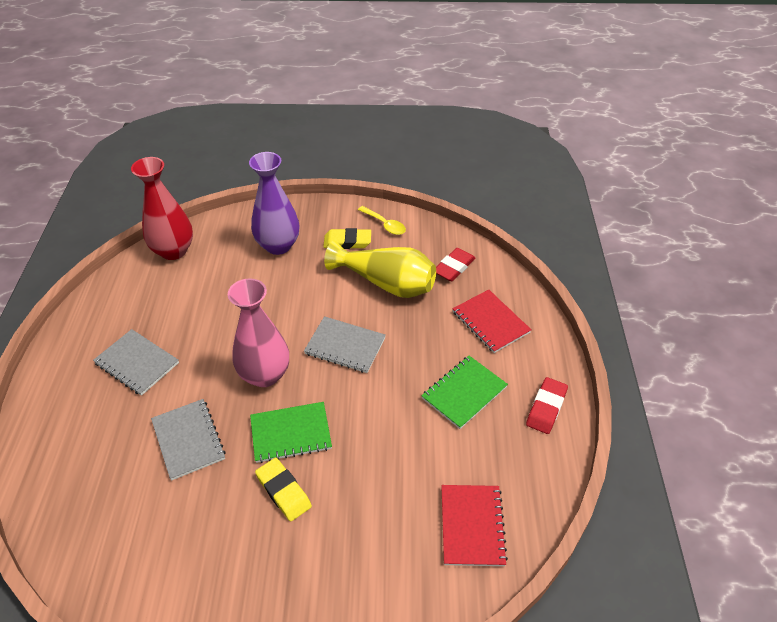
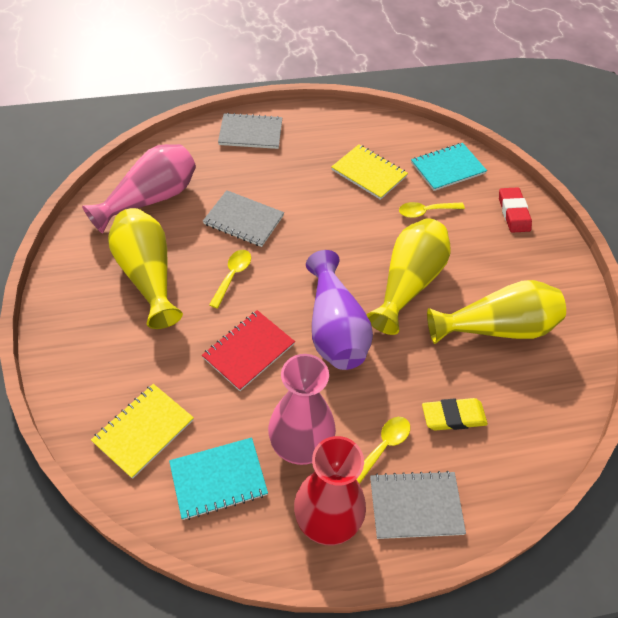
green notebook: [250,402,332,463] [421,356,508,429] = 2 -> none = 0
pink vase: [228,278,289,387] = 1 -> [82,144,196,233] [268,354,336,465] = 2
red eraser: [436,248,476,281] [526,377,568,434] = 2 -> [499,187,532,233] = 1
red notebook: [441,485,508,566] [452,289,532,353] = 2 -> [202,310,295,391] = 1
turquoise notebook: none = 0 -> [169,437,268,520] [411,143,487,191] = 2
yellow eraser: [255,458,312,521] [323,228,371,249] = 2 -> [422,398,488,431] = 1
yellow notebook: none = 0 -> [91,384,194,479] [331,144,408,200] = 2
yellow spoon: [358,206,406,235] = 1 -> [209,250,251,309] [357,417,410,484] [399,202,465,218] = 3
yellow vase: [324,241,436,298] = 1 -> [108,208,183,329] [367,218,451,335] [427,280,566,344] = 3

